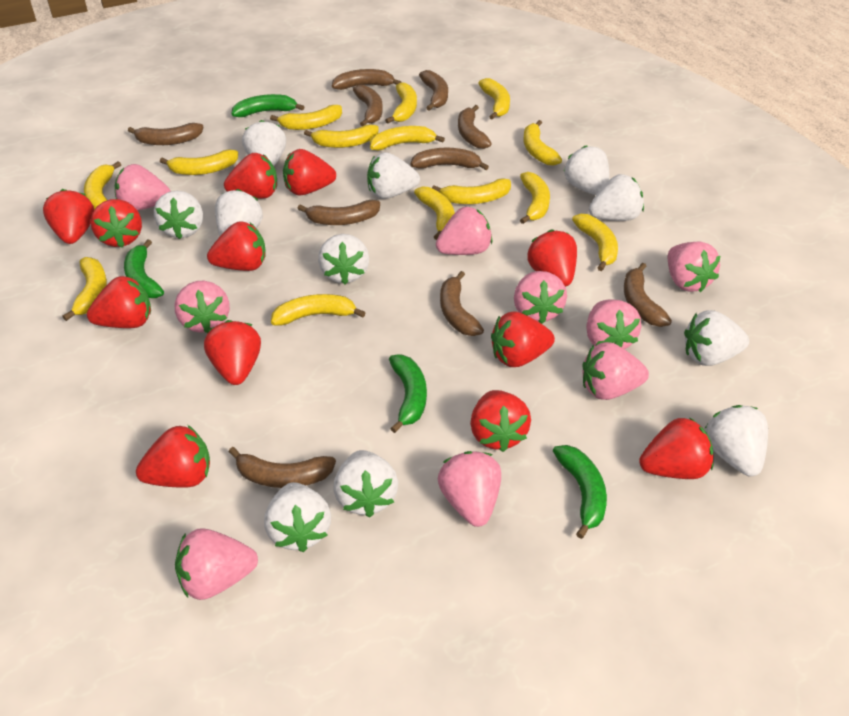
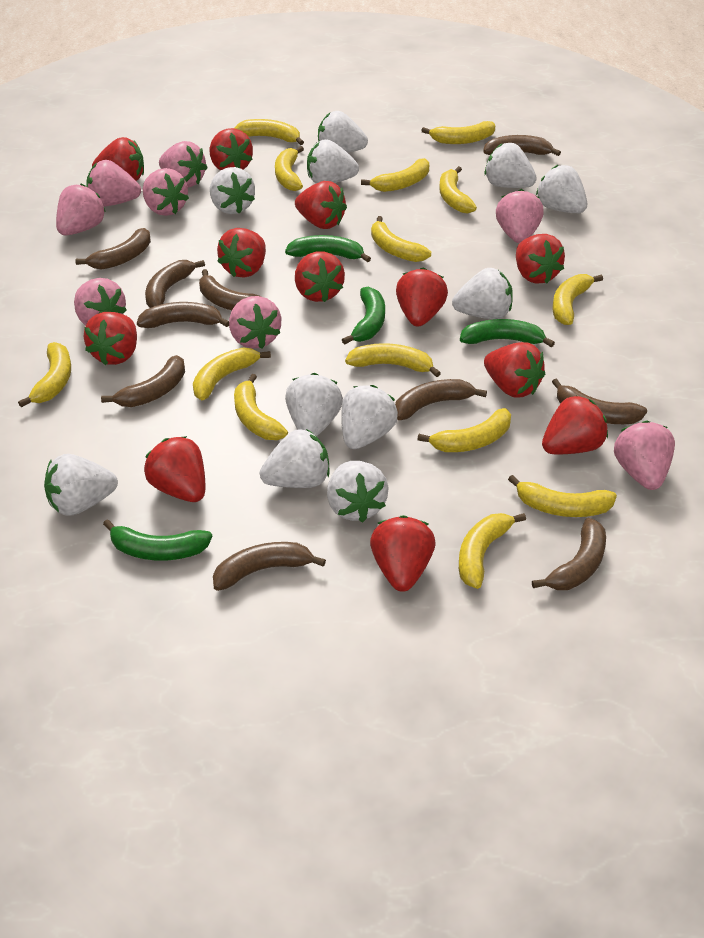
pink strawberry: [115,164,171,211] [174,281,230,333] [175,528,258,600] [436,207,492,255] [438,451,501,527] [514,271,567,324] [583,342,649,400] [586,299,641,349] [668,242,720,292] = 9 -> [56,184,106,236] [74,278,127,326] [86,160,141,206] [143,168,189,216] [159,141,208,188] [229,296,281,349] [496,189,544,243] [614,420,675,490] = 8

